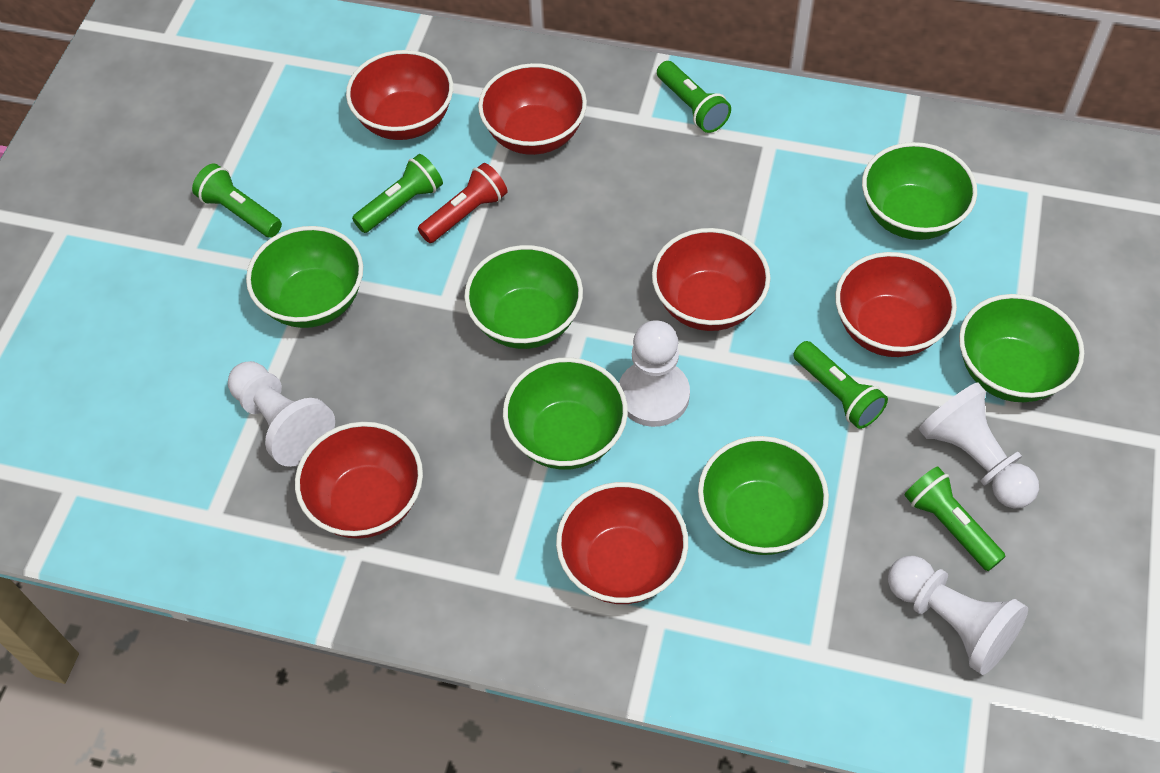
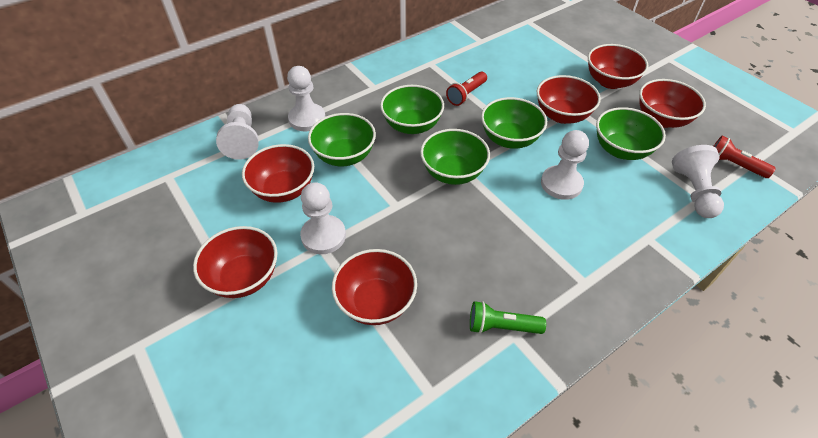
green bowl: [246,226,363,328] [464,245,583,349] [503,357,628,470] [698,436,829,555] [862,142,977,240] [959,294,1084,402] = 6 -> [308,113,376,166] [380,85,444,134] [420,129,490,185] [481,97,547,149] [596,107,666,160] = 5
green flashlight: [192,164,282,238] [352,154,443,233] [657,61,731,133] [793,341,888,429] [904,466,1006,571] = 5 -> [470,301,546,334] = 1
red flashlight: [418,163,508,243] = 1 -> [446,71,487,106] [714,136,776,178] = 2
white pawn: [228,361,335,467] [619,320,690,427] [888,556,1028,675] [919,382,1039,509] = 4 -> [216,104,259,160] [287,66,326,131] [300,182,346,254] [541,130,589,200] [672,145,724,218] = 5

